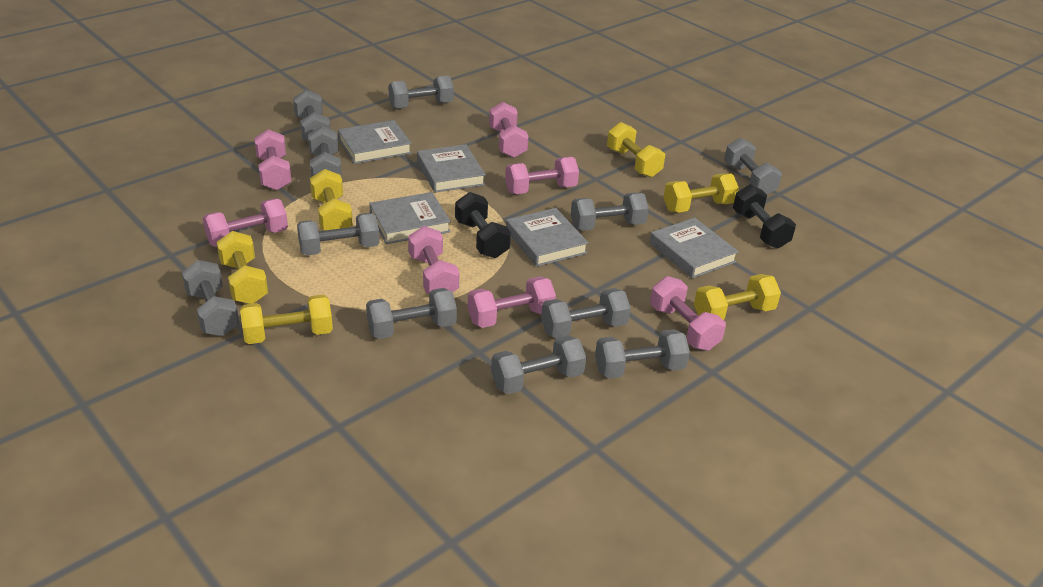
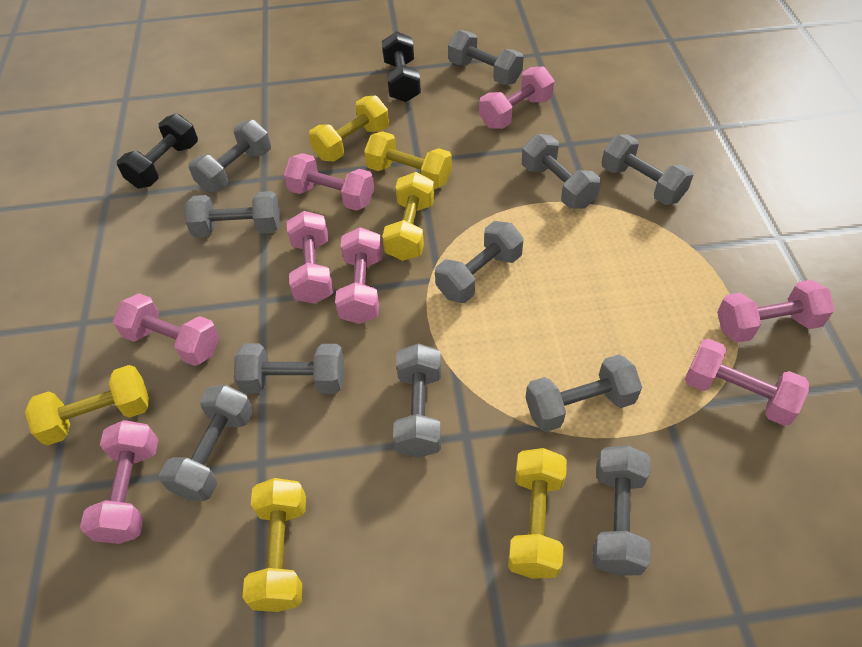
grey book: [338,120,412,164] [369,192,451,244] [417,144,486,193] [506,208,589,267] [650,218,739,278] = 5 -> none = 0
pink dumbbell: [203,199,288,247] [254,129,292,190] [408,226,460,294] [468,276,556,328] [489,102,529,158] [505,157,579,194] [650,276,726,351] = 7 -> [80,420,158,544] [113,293,220,366] [283,153,375,211] [287,211,333,304] [335,227,382,324] [479,66,555,129] [685,338,809,426] [717,280,835,343] = 8

